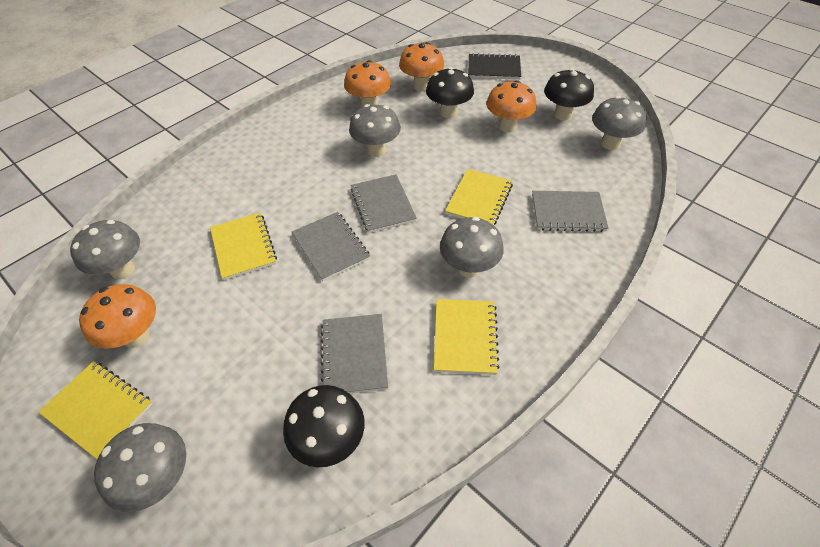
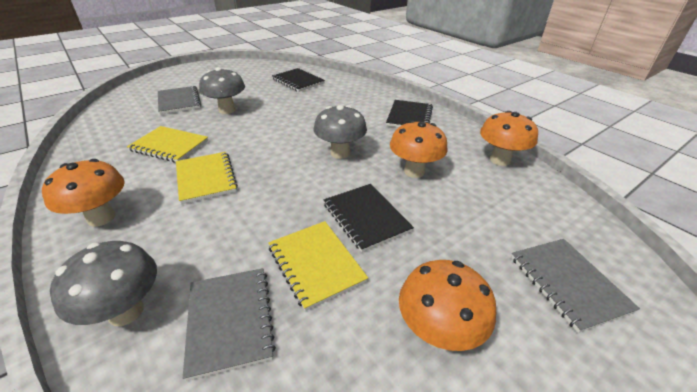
black mushroom: [283,385,365,468] [426,67,474,119] [544,68,594,120] = 3 -> none = 0
black notebook: [468,53,521,80] = 1 -> [272,68,325,92] [324,184,414,252] [386,100,433,127] = 3
grey mushroom: [70,220,140,279] [94,423,186,512] [349,104,401,157] [440,217,504,278] [592,96,646,150] = 5 -> [50,241,157,326] [199,67,245,114] [313,105,367,159] = 3
grey notebook: [292,212,370,281] [321,314,388,393] [351,174,417,233] [532,191,608,232] = 4 -> [158,86,201,114] [183,268,276,381] [511,239,640,333] = 3
yellow notebook: [38,361,153,459] [210,213,277,280] [434,299,500,375] [445,169,513,225] = 4 -> [127,126,208,163] [176,152,238,204] [268,221,368,311] = 3

